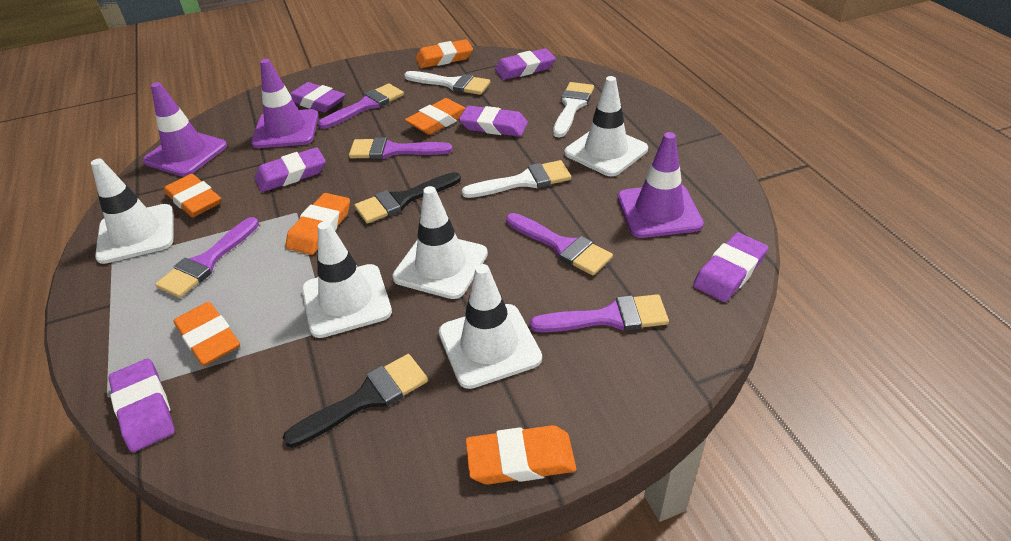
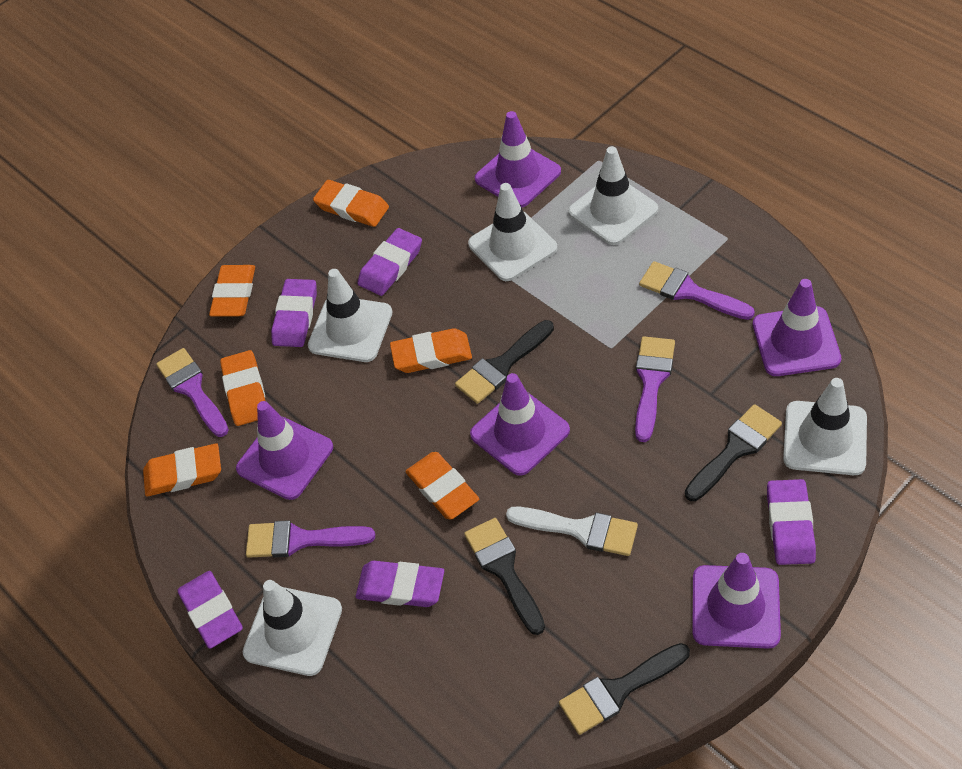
black brush: [283,354,428,448] [354,172,461,224] = 2 -> [455,320,554,404] [464,518,545,635] [559,643,690,735] [685,404,782,501] = 4
purple brush: [155,217,259,298] [318,83,404,129] [349,137,453,159] [506,213,613,276] [530,294,669,332] = 5 -> [156,348,229,437] [246,520,375,558] [635,336,675,442] [639,261,755,320] = 4
purple eraser: [108,359,175,452] [254,147,326,192] [290,82,345,112] [459,106,528,137] [495,48,556,80] [693,232,768,302] = 6 -> [177,571,243,649] [271,279,317,347] [356,561,444,607] [358,228,422,296] [767,479,816,565] = 5
purple traffic cone: [143,82,227,176] [251,59,319,148] [618,132,704,238] = 3 -> [236,401,333,500] [470,373,570,476] [475,111,561,208] [693,553,781,649] [753,279,841,376] = 5
white brush: [404,71,490,95] [462,160,571,198] [553,82,594,138] = 3 -> [506,507,638,556] = 1

